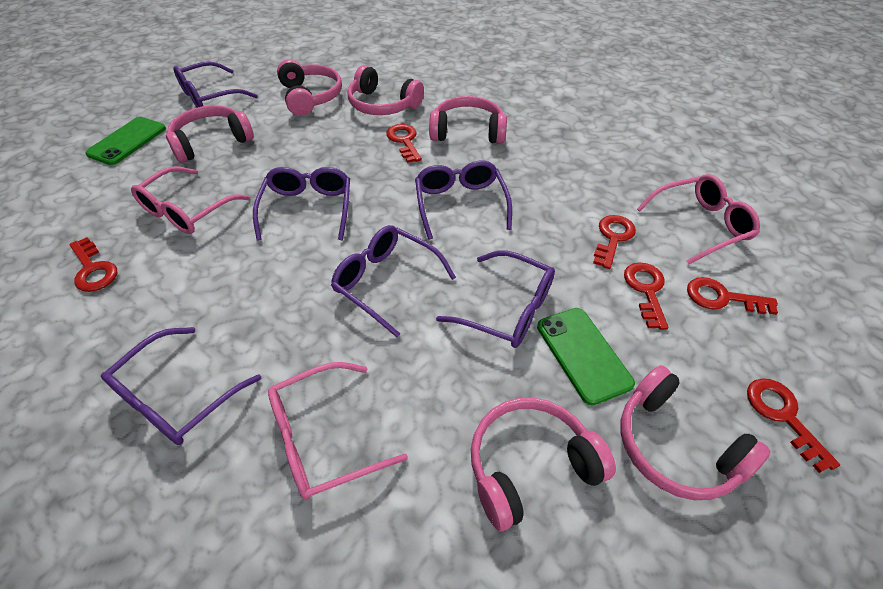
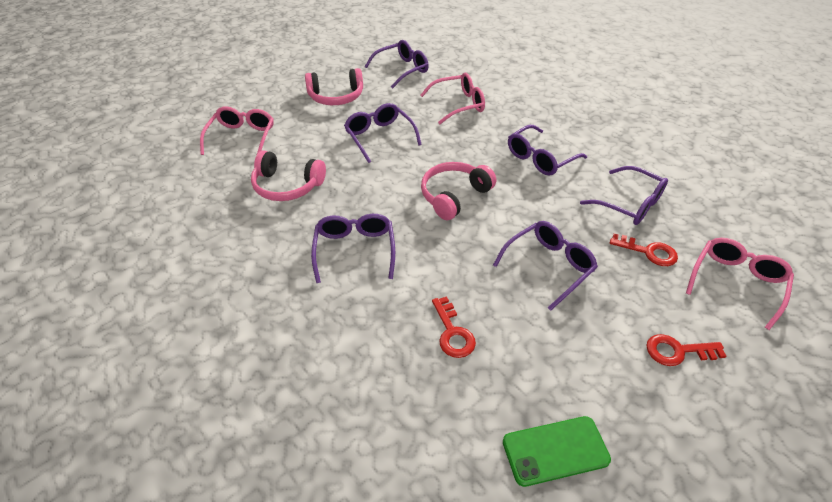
green phone: [85,117,166,165] [537,308,635,405] = 2 -> [503,416,611,487] = 1
pink headphones: [166,105,254,163] [277,59,342,116] [348,65,424,115] [429,96,507,144] [471,398,616,531] [621,365,771,500] = 6 -> [251,150,326,201] [305,68,363,105] [421,162,496,220] = 3
red key: [69,237,117,292] [386,124,422,163] [593,215,636,269] [624,263,668,330] [687,277,778,315] [747,378,840,473] = 6 -> [432,296,476,358] [610,234,678,266] [646,334,726,366] = 3

